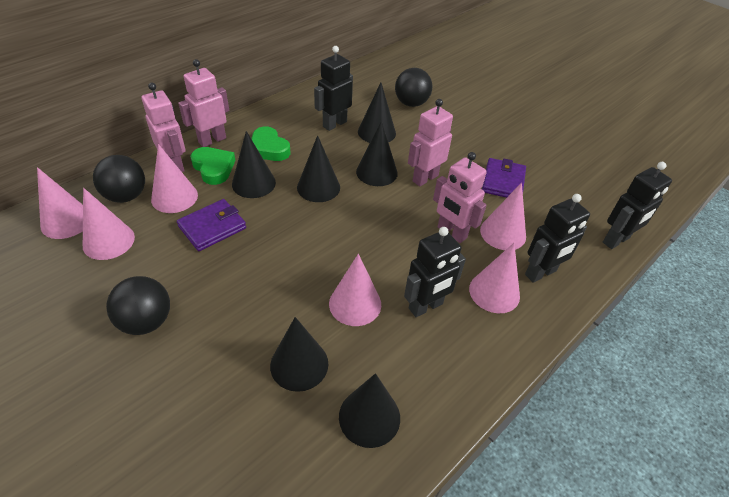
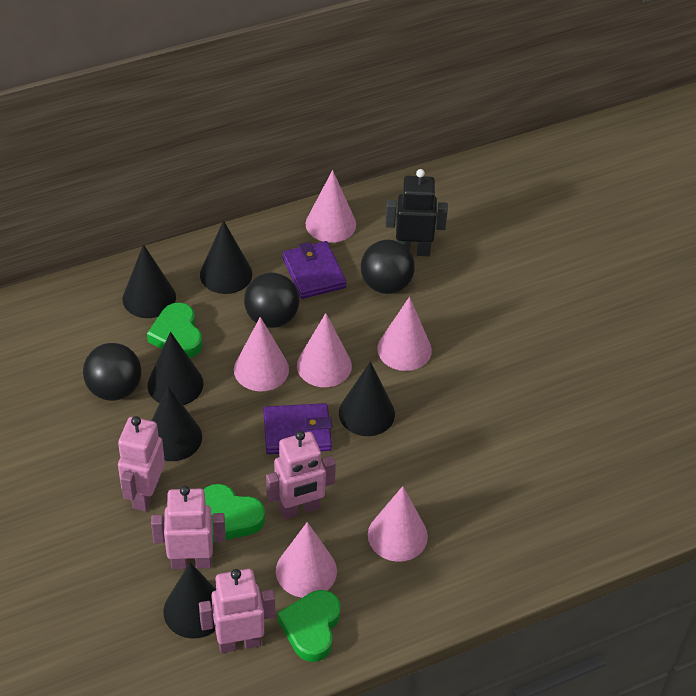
black robot: [314,46,353,131] [404,227,466,317] [525,194,590,283] [603,162,672,249] = 4 -> [385,169,448,256] = 1
green heart: [190,147,236,185] [251,126,290,161] = 2 -> [147,303,202,358] [204,484,265,542] [278,590,340,662] = 3

